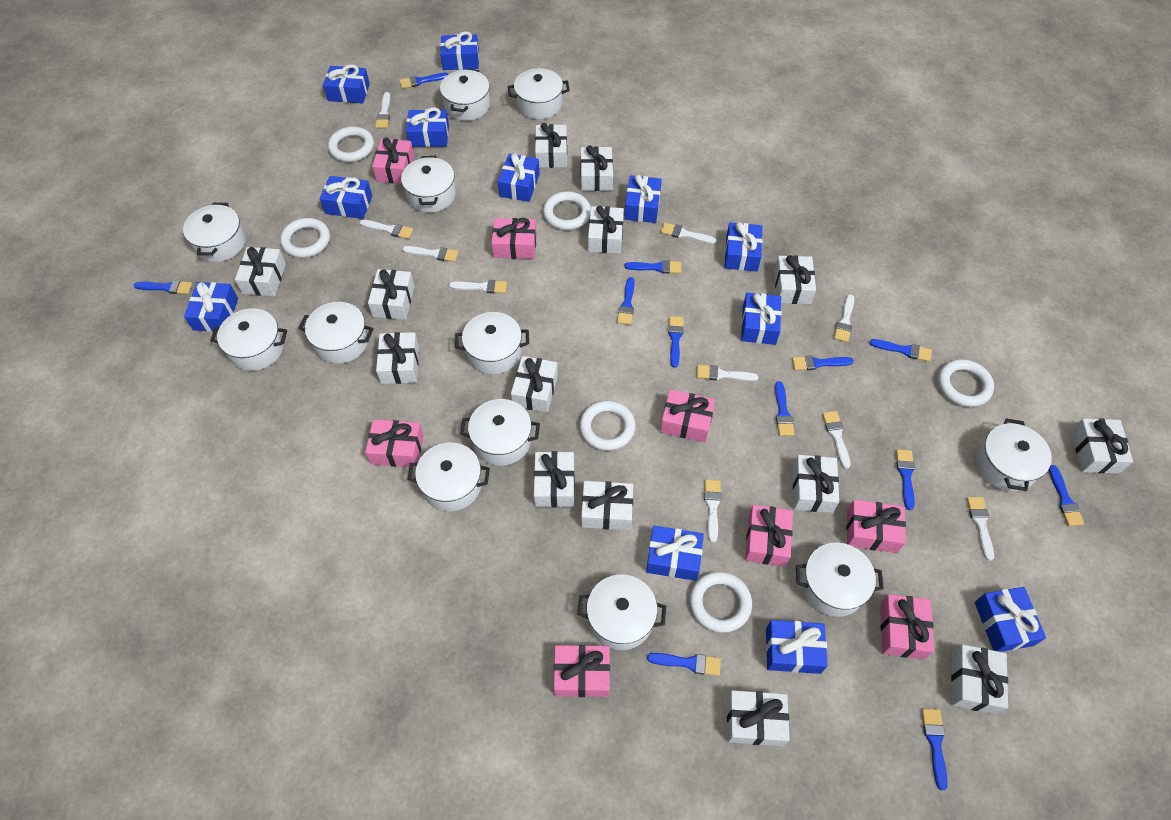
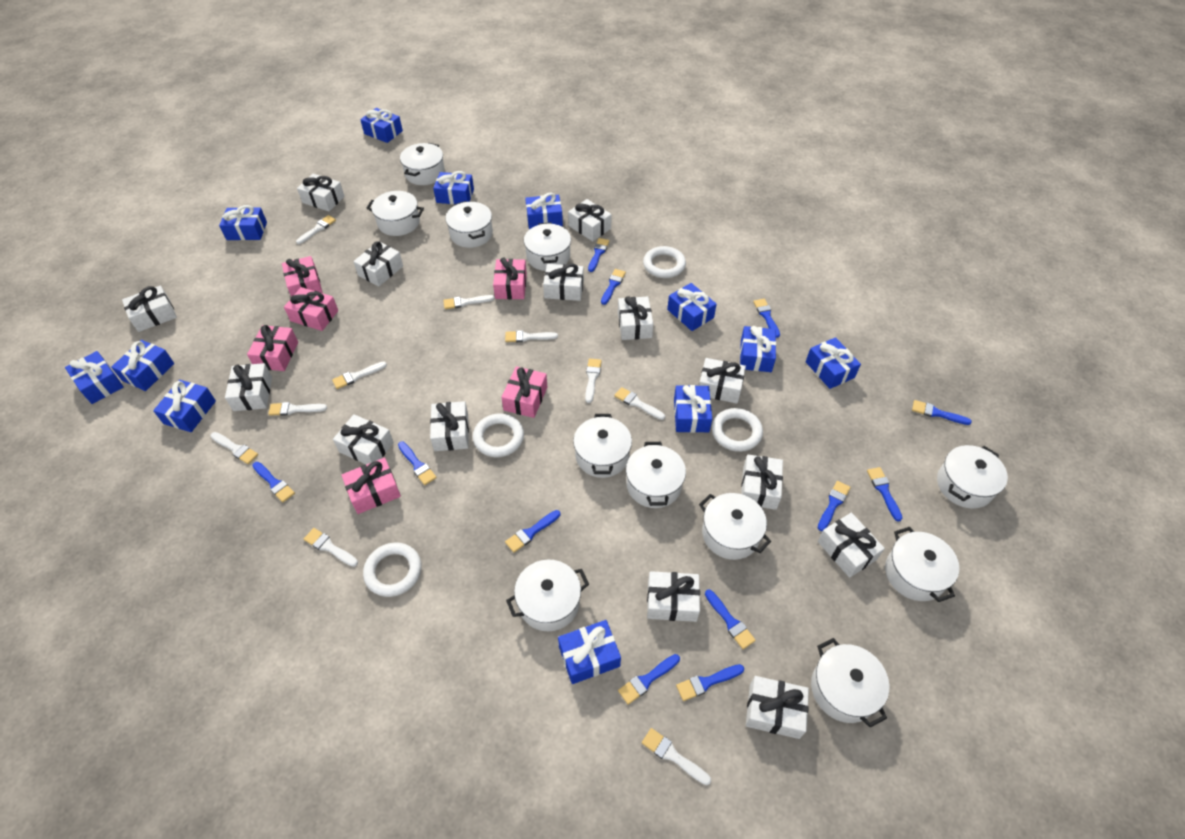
pink gift: [365,419,424,468] [372,137,414,184] [491,218,537,259] [554,645,610,697] [660,389,715,443] [745,505,793,567] [846,500,906,553] [880,594,934,659] = 8 -> [247,325,298,371] [282,256,323,297] [284,287,338,331] [342,458,401,514] [493,258,527,299] [501,366,547,418] = 6
white pot: [183,203,246,262] [210,308,287,371] [299,302,373,364] [401,156,456,213] [407,442,490,511] [440,69,490,121] [455,312,529,374] [460,399,540,466] [508,68,570,119] [577,574,666,650] [796,543,884,617] [976,418,1052,491] = 12 -> [366,191,424,236] [400,143,445,185] [446,201,493,248] [506,560,589,631] [524,222,571,271] [573,414,632,478] [626,442,686,508] [699,493,771,560] [811,638,889,728] [885,527,959,602] [937,445,1008,509] = 11
white ring: [280,218,330,258] [328,127,374,162] [543,191,591,230] [579,400,636,451] [690,571,752,633] [938,359,994,407] = 6 -> [363,542,422,597] [473,414,524,457] [643,246,686,278] [712,408,763,452] = 4

